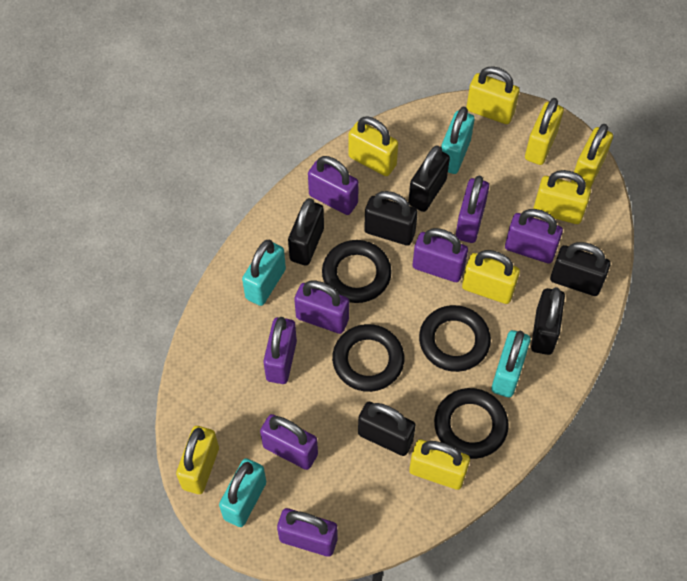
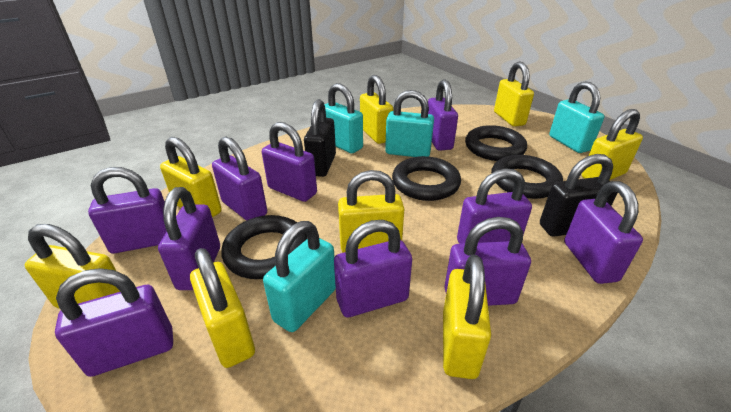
black padlock: [288,198,324,266] [358,402,416,456] [364,191,418,246] [408,145,450,212] [531,287,565,355] [550,242,610,296] = 6 -> [304,99,336,177] [540,154,617,237] = 2
purple padlock: [260,414,318,470] [263,317,297,384] [277,508,337,557] [294,280,349,334] [308,156,359,215] [413,228,468,282] [456,176,489,243] [505,209,563,264] = 8 -> [55,268,173,377] [88,167,167,253] [158,187,220,290] [212,136,267,221] [262,122,317,202] [334,220,412,318] [428,79,458,151] [444,217,531,306] [457,168,532,244] [564,181,643,284] = 10

